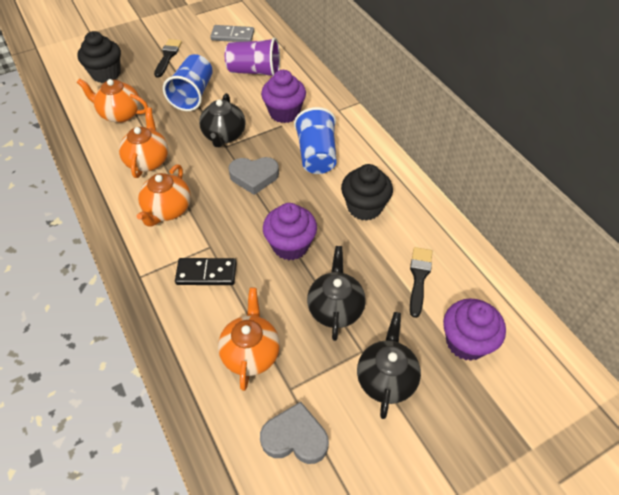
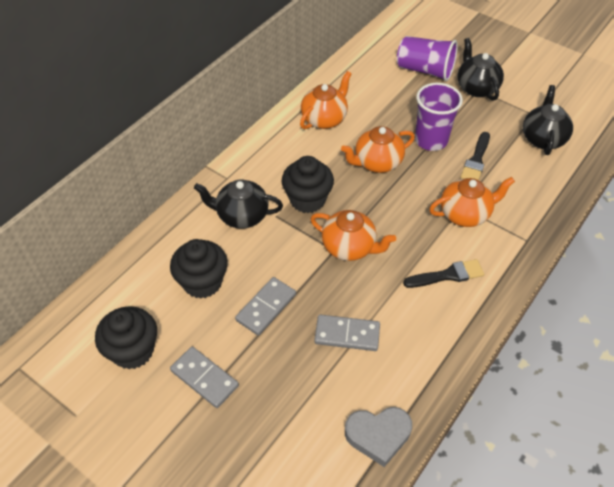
black cupcake: [78,31,121,83] [341,164,393,221] = 2 -> [95,306,157,369] [170,239,228,299] [282,156,334,213] = 3
black domino: [175,258,237,285] = 1 -> none = 0
blue cup: [163,54,213,111] [294,107,337,174] = 2 -> none = 0
grey domino: [210,25,254,42] = 1 -> [170,346,239,408] [235,277,296,336] [314,315,380,351] = 3
grey heart: [229,157,279,195] [260,402,329,464] = 2 -> [345,407,412,467] = 1
purple cup: [225,37,280,76] = 1 -> [397,36,458,81] [415,83,463,151] = 2
purple cupcake: [261,70,306,123] [263,203,317,260] [443,298,506,361] = 3 -> none = 0

